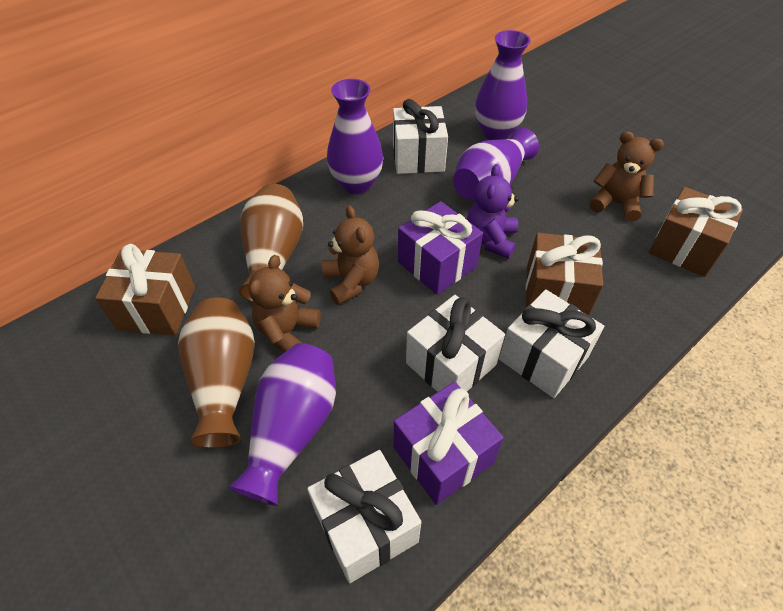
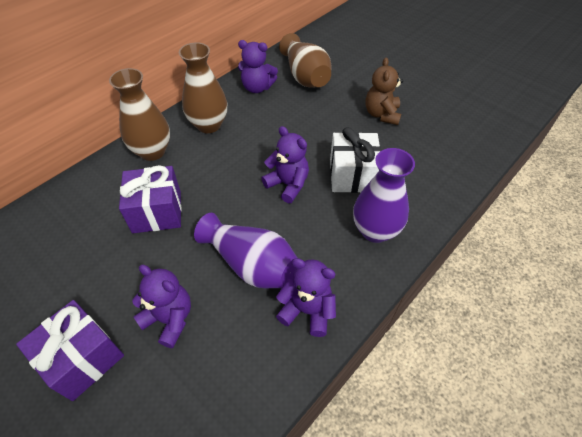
brown gift: [95,244,195,335] [526,232,603,315] [649,187,743,277] = 3 -> none = 0
brown teddy bear: [248,255,321,353] [322,205,379,305] [590,131,664,222] = 3 -> [365,57,403,125] = 1
brown vase: [178,297,255,448] [239,184,303,303] = 2 -> [109,68,170,161] [179,42,227,133] [279,33,331,88] = 3
purple teddy bear: [467,164,519,259] = 1 -> [132,265,191,348] [238,40,278,93] [261,126,309,203] [276,258,336,337] = 4
purple vase: [228,343,336,506] [327,79,383,194] [453,128,539,199] [475,30,531,140] = 4 -> [194,213,298,288] [353,148,415,243] = 2
white gift: [307,450,421,583] [393,99,448,174] [406,295,505,392] [499,289,604,398] = 4 -> [330,127,381,193] = 1

